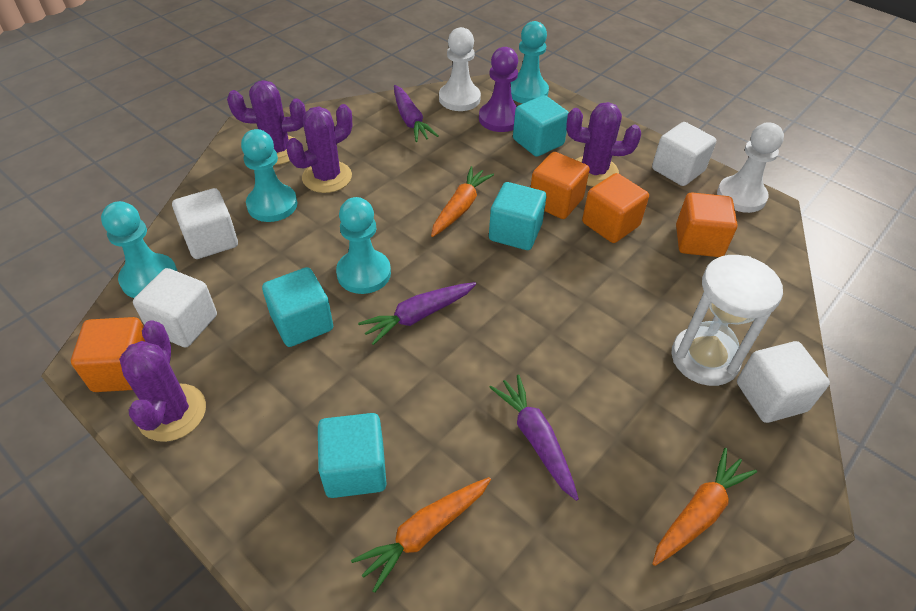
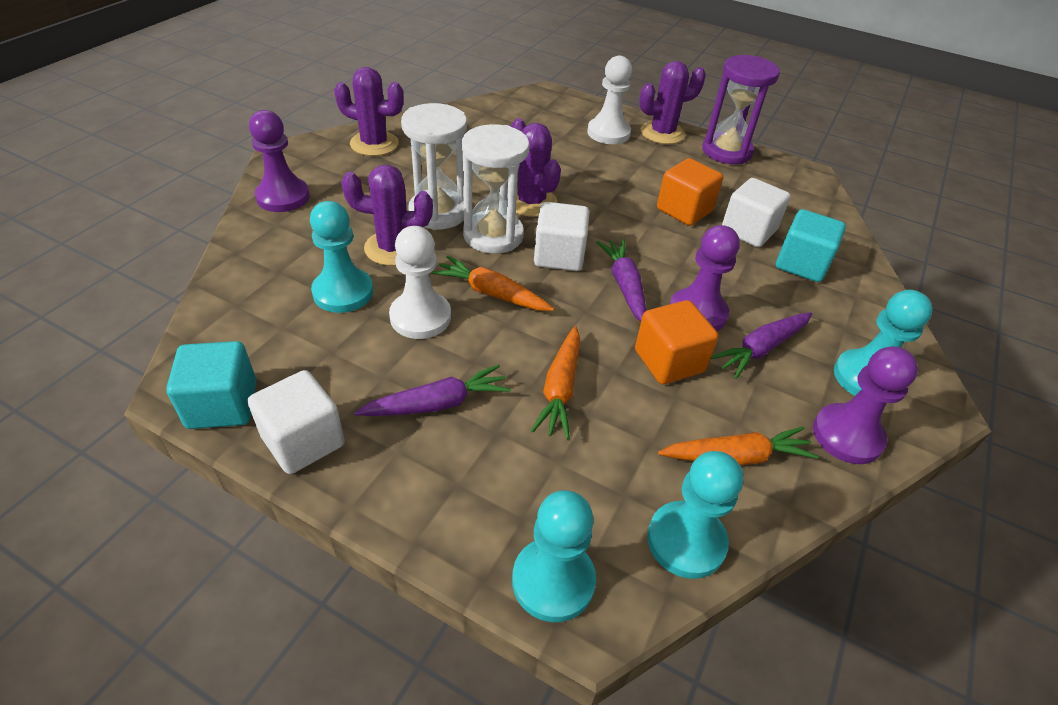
orange cube: [71,317,146,392] [530,152,590,219] [582,173,649,243] [676,192,738,257] = 4 -> [635,300,718,384] [657,158,723,226] = 2
purple hourglass: none = 0 -> [702,55,780,164] = 1
purple pawn: [479,47,518,132] = 1 -> [249,110,310,212] [670,225,740,331] [813,346,918,464] = 3
turquoise cube: [262,267,333,347] [318,413,387,498] [489,182,546,250] [513,95,569,157] = 4 -> [166,341,256,429] [776,209,846,282] = 2
white cube: [133,268,217,347] [172,188,238,259] [652,122,716,186] [737,341,830,423] = 4 -> [248,370,345,474] [534,202,589,271] [722,178,791,247] = 3
white hourglass: [671,255,783,386] = 1 -> [401,103,467,230] [462,124,530,254] = 2

